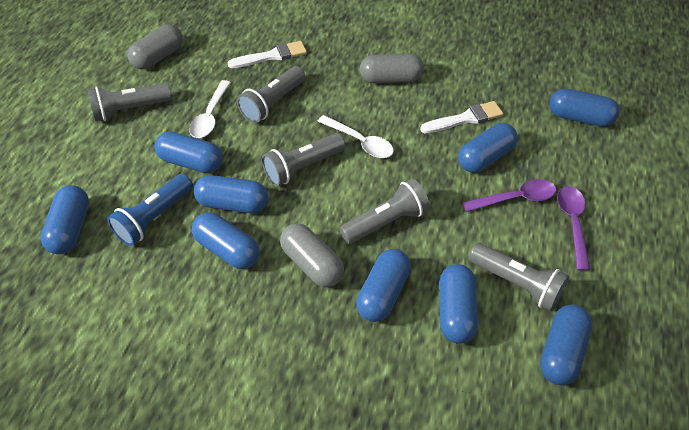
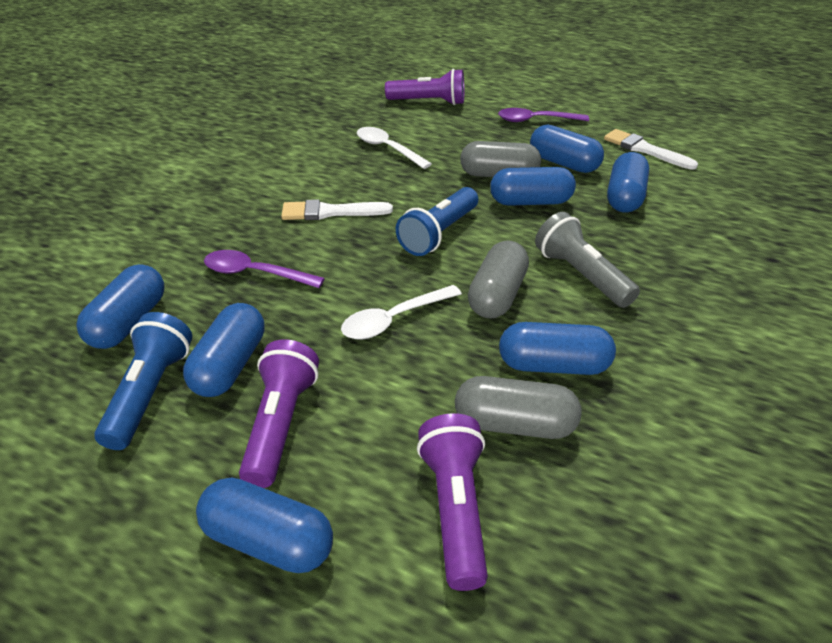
blue capsule: [41,185,89,254] [155,132,223,173] [192,212,260,269] [194,175,268,213] [356,249,411,322] [440,264,478,344] [458,123,518,173] [540,305,593,385] [549,88,620,127] = 9 -> [76,264,165,349] [183,303,265,397] [196,477,333,573] [490,167,576,206] [499,322,616,375] [530,125,604,173] [607,152,649,213] = 7
blue flashlight: [107,174,193,246] = 1 -> [94,312,192,450] [396,187,478,256] = 2
grey flashlight: [87,83,172,122] [237,66,305,123] [262,133,345,186] [340,179,430,244] [469,243,569,311] = 5 -> [535,212,640,308] = 1
purple flashlight: none = 0 -> [239,340,319,488] [385,69,464,105] [417,414,488,591] = 3

